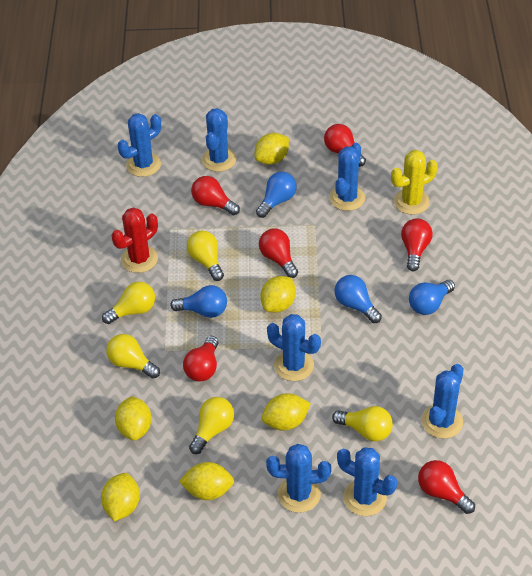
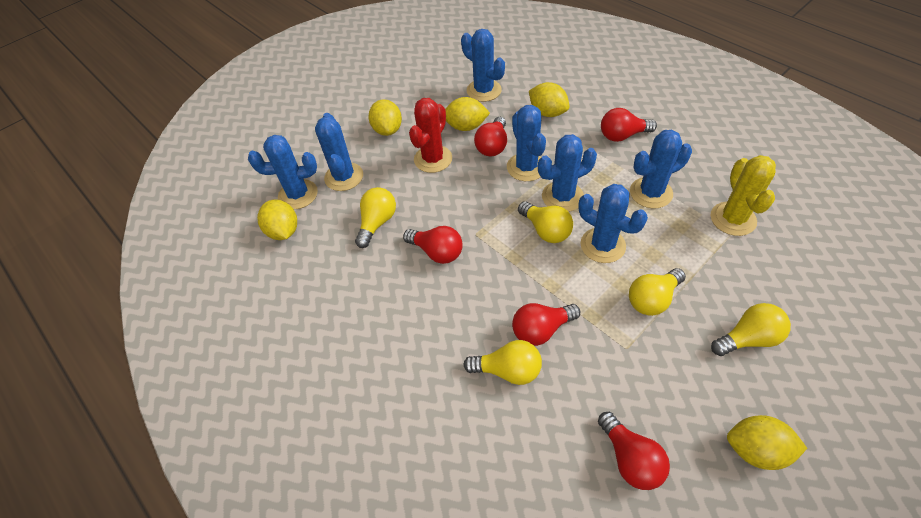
blue light bulb: [170,285,227,318] [256,172,297,218] [334,275,382,323] [409,280,455,315] = 4 -> none = 0
red light bulb: [183,336,218,382] [191,176,240,215] [259,229,298,278] [324,124,366,167] [401,218,433,271] [418,460,475,514] = 6 -> [403,226,463,264] [474,117,507,156] [512,303,580,346] [598,412,670,490] [601,108,657,142] = 5
yellow lemon: [101,473,140,521] [115,396,152,441] [179,462,234,500] [255,133,289,165] [260,276,296,313] [261,393,311,430] = 6 -> [257,199,297,240] [368,99,402,136] [445,97,490,131] [529,82,570,117] [727,415,807,470] = 5

